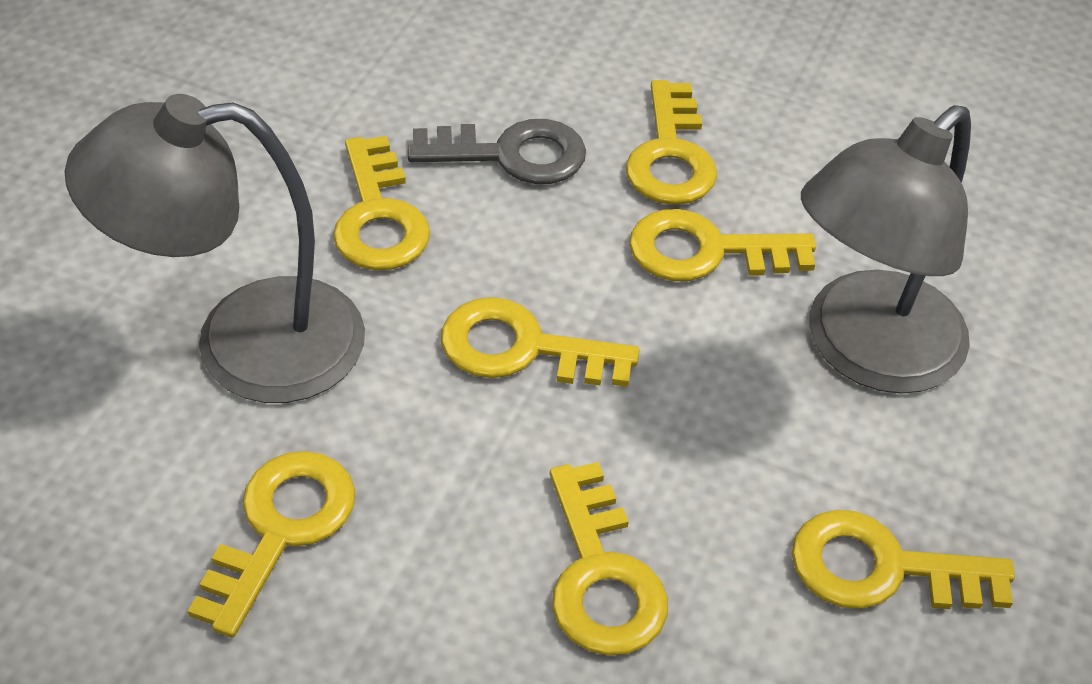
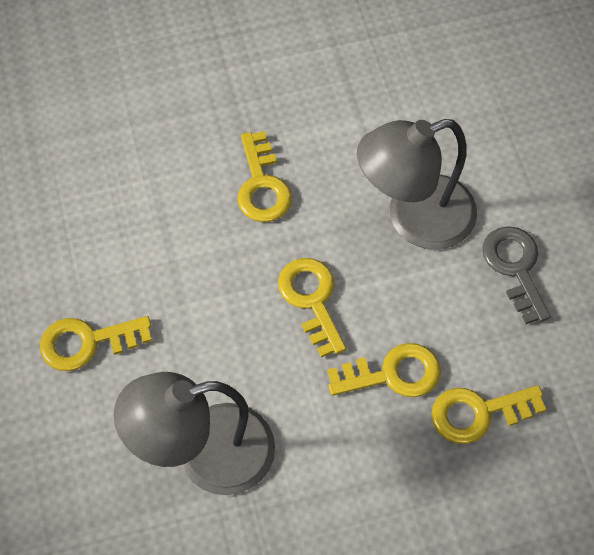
yellow key: [188,451,355,638] [333,136,430,270] [441,297,639,387] [550,462,668,656] [626,80,717,205] [629,209,816,281] [792,510,1015,609] = 7 -> [40,316,152,371] [238,131,292,222] [278,258,346,358] [328,343,441,397] [431,385,546,444] = 5

